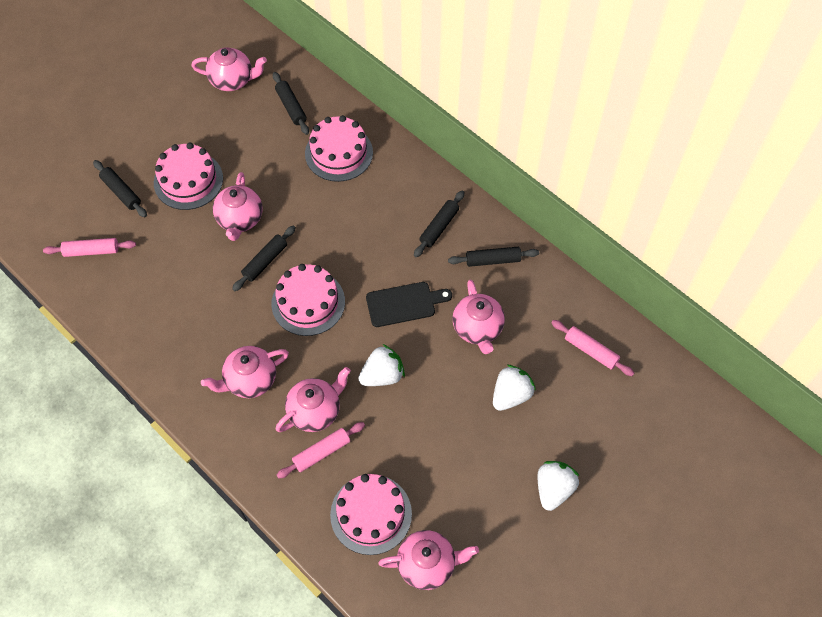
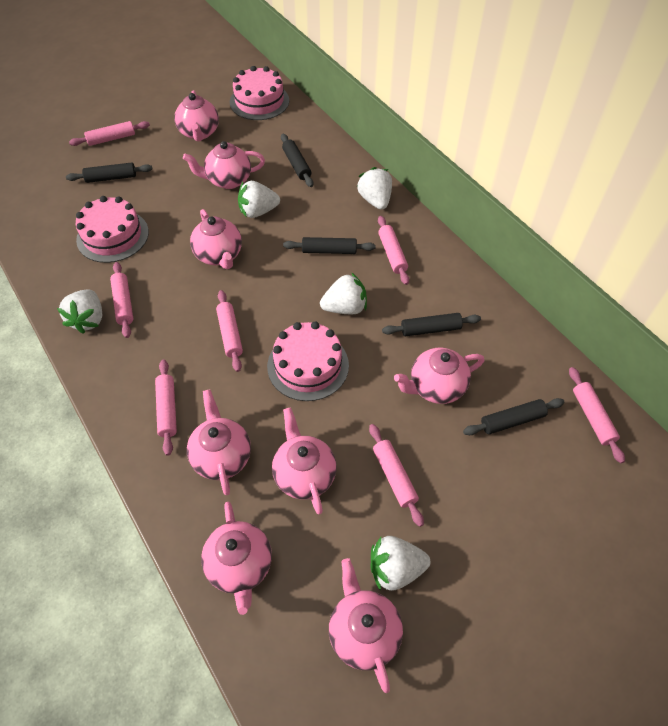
black cutting board: [366,282,452,327] = 1 -> none = 0
pink cake: [154,143,223,210] [271,264,345,336] [305,115,373,182] [330,474,412,555] = 4 -> [76,196,149,263] [230,66,289,120] [267,322,349,401] = 3
pink rolling pin: [43,238,136,257] [277,422,365,479] [551,320,634,376] = 3 -> [69,121,150,146] [110,262,133,338] [155,359,177,456] [216,290,243,372] [369,424,424,527] [378,216,409,285] [569,367,625,463] = 7
pink teapot: [192,47,267,91] [201,346,289,398] [213,172,262,241] [276,367,351,432] [378,530,479,590] [452,280,505,354] = 6 -> [174,90,219,142] [183,141,265,189] [187,390,251,495] [190,209,242,269] [201,502,272,615] [272,408,337,514] [329,558,403,693] [394,348,484,404] = 8
white strawberry: [358,344,405,386] [493,365,536,411] [537,461,579,511] = 3 -> [57,289,102,334] [238,181,280,218] [320,272,367,314] [357,167,392,210] [370,536,430,591] = 5

